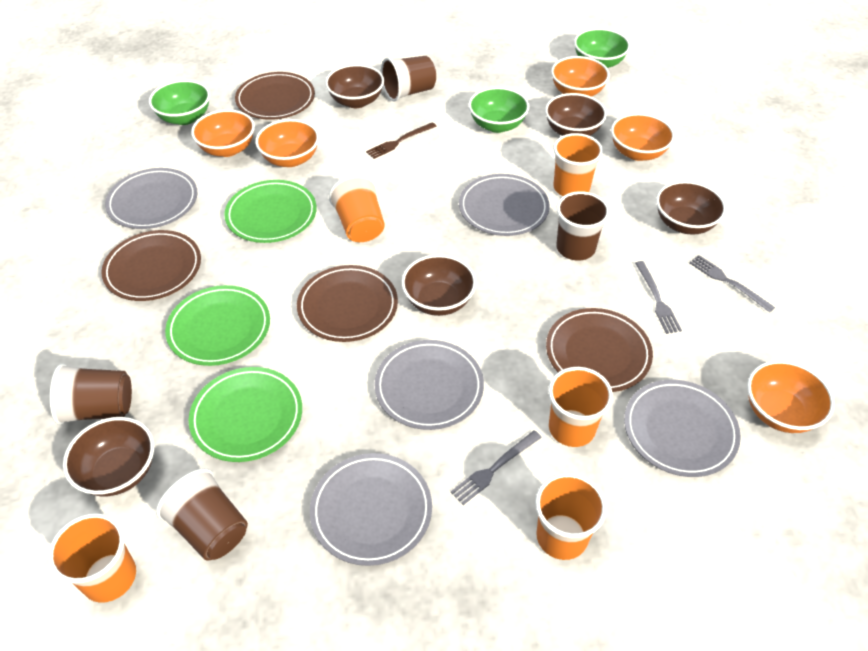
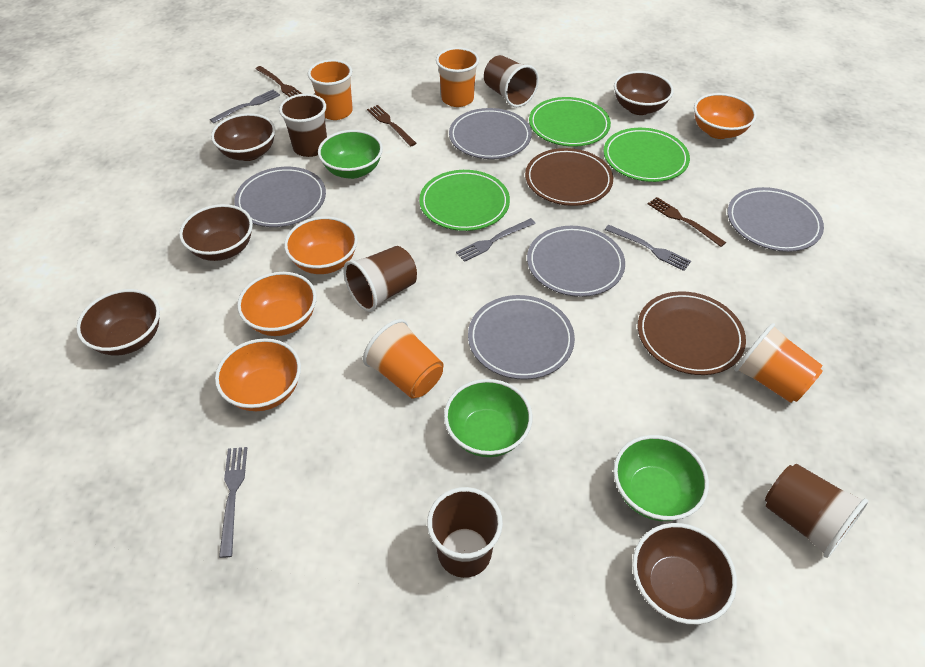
brown cup: [50,364,132,425] [156,468,248,560] [381,56,436,102] [556,191,610,261] = 4 -> [279,94,327,157] [343,246,417,312] [427,487,503,578] [484,55,539,107] [765,464,868,558] = 5
brown fork: [366,122,437,159] = 1 -> [256,66,302,97] [367,105,417,146] [648,197,726,247] = 3
brown plate: [101,230,201,301] [235,72,315,120] [297,265,398,342] [546,308,653,392] = 4 -> [525,148,613,206] [638,291,746,375] = 2
grey fork: [451,430,542,505] [635,261,682,334] [689,255,775,312] = 3 -> [210,89,280,123] [219,447,247,558] [456,218,536,262] [605,225,691,271] = 4
orange bowl: [191,109,255,157] [255,119,319,167] [551,56,610,97] [611,113,675,161] [747,360,834,433] = 5 -> [215,338,301,411] [237,272,317,336] [284,216,358,274] [694,93,757,139] = 4
orange cup: [48,513,136,603] [329,175,385,242] [535,473,607,560] [548,367,613,447] [553,133,603,196] = 5 -> [308,59,353,120] [363,319,444,399] [436,47,479,107] [735,323,823,403] = 4

